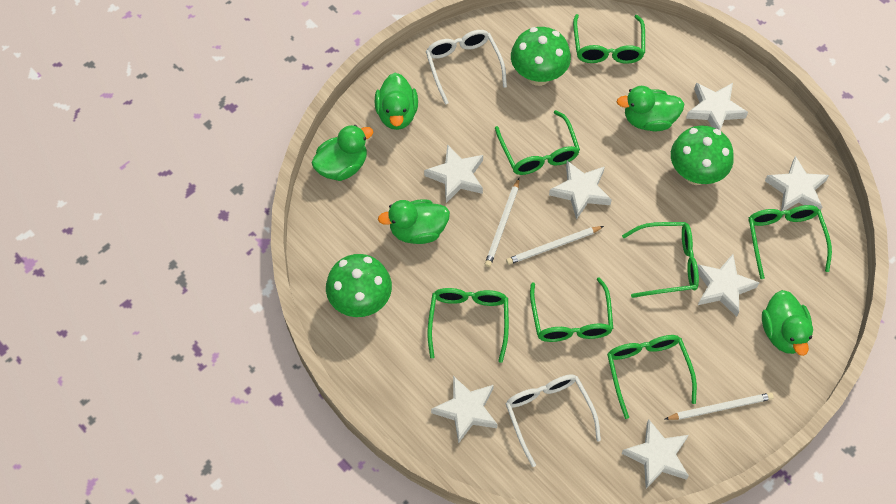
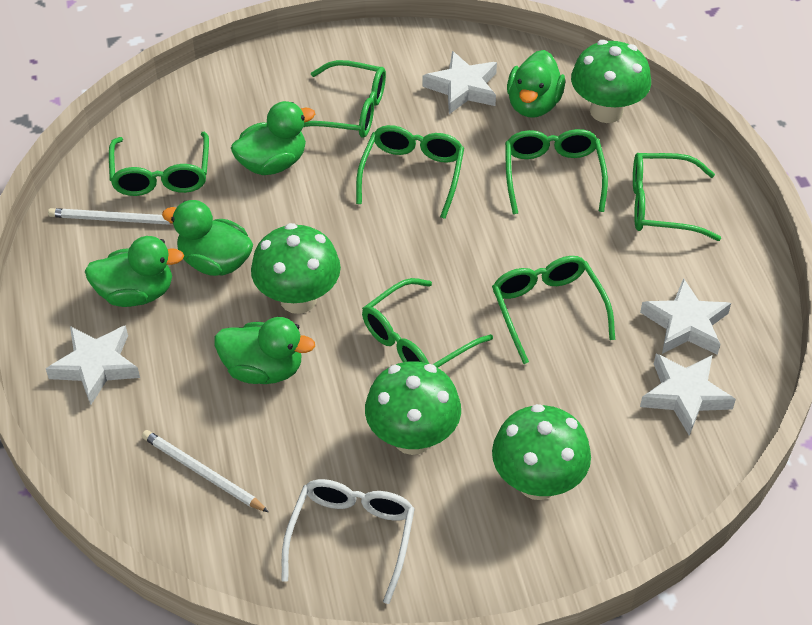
green mushroom: [326,254,392,317] [511,27,571,86] [671,125,734,185] = 3 -> [251,223,341,314] [365,361,461,455] [492,404,591,500] [571,40,651,123] = 4
white glasses: [426,30,507,105] [505,374,601,467] = 2 -> [282,479,415,604] = 1
white pencil: [485,178,519,267] [506,226,604,265] [665,392,774,420] = 3 -> [48,208,173,225] [142,430,268,512] = 2
white star: [424,144,483,203] [431,376,498,444] [549,161,612,220] [622,420,689,488] [686,83,748,130] [697,254,760,317] [765,156,829,211] = 7 -> [46,325,140,405] [422,51,497,114] [640,278,731,355] [640,354,736,436] = 4

